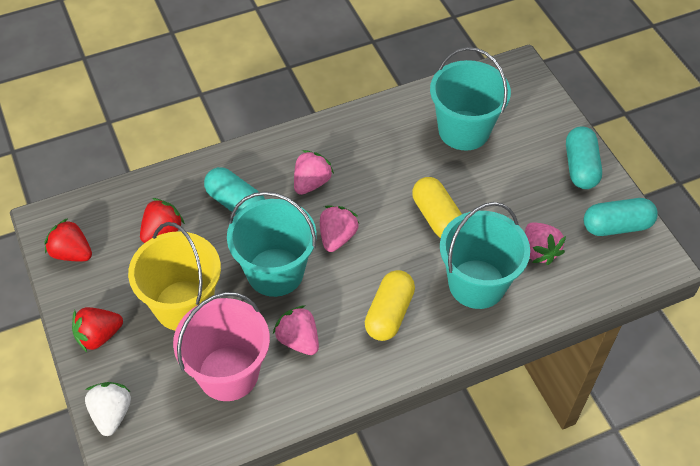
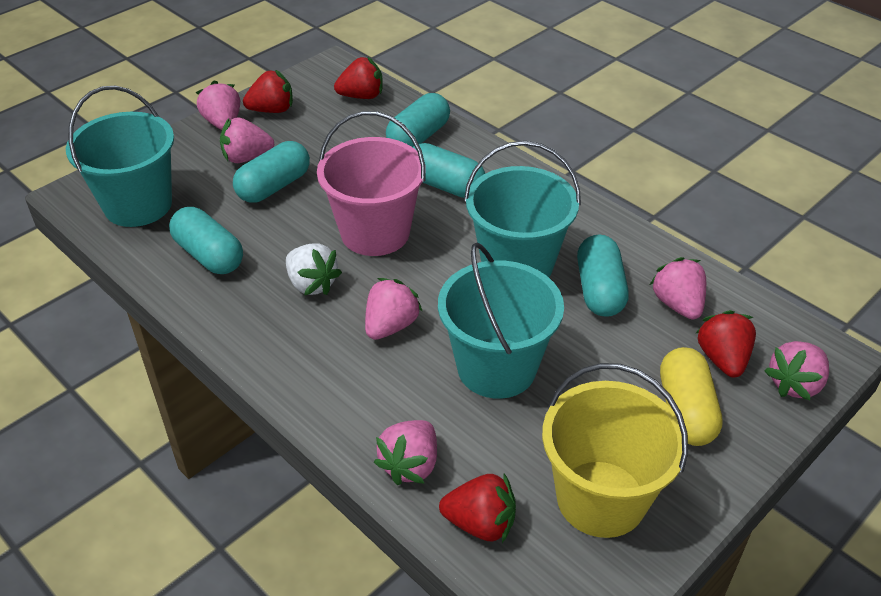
pink strawberry: [273,305,319,355] [294,150,334,195] [320,206,359,252] [525,222,566,265] = 4 -> [196,80,240,130] [220,117,275,163] [365,278,422,340] [374,420,437,485] [650,257,706,320] [764,341,829,400] = 6
red strawberry: [44,218,92,261] [72,307,123,352] [140,198,185,243] = 3 -> [243,70,293,113] [334,57,383,99] [439,473,516,543] [695,310,756,378] = 4
turquoise capsule: [204,167,265,215] [566,126,602,189] [584,198,658,236] = 3 -> [169,207,243,274] [233,141,310,203] [386,93,450,147] [413,143,485,198] [577,235,629,317] = 5
yellow capsule: [365,270,415,341] [412,177,462,238] = 2 -> [660,347,723,446] = 1

